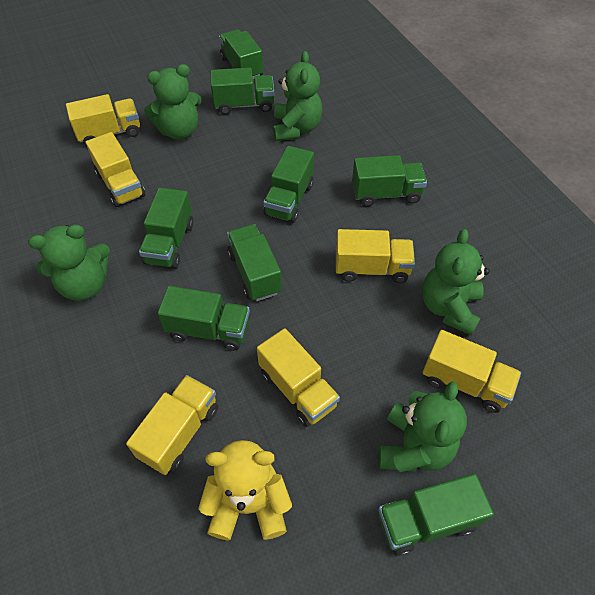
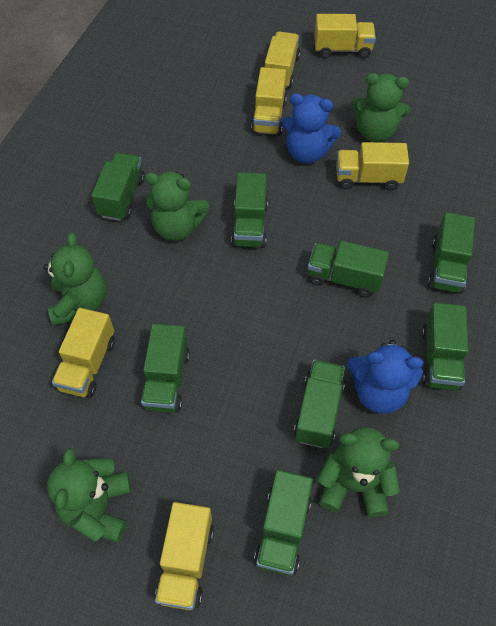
blue teddy bear: none = 0 -> [282,93,341,164] [347,340,423,413] = 2
yellow teddy bear: [198,440,292,541] = 1 -> none = 0

